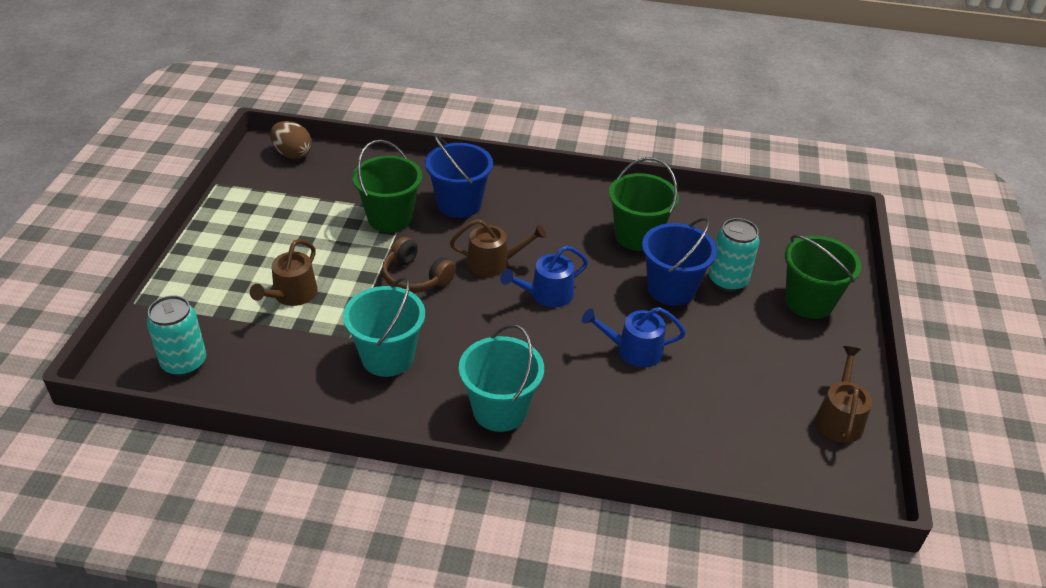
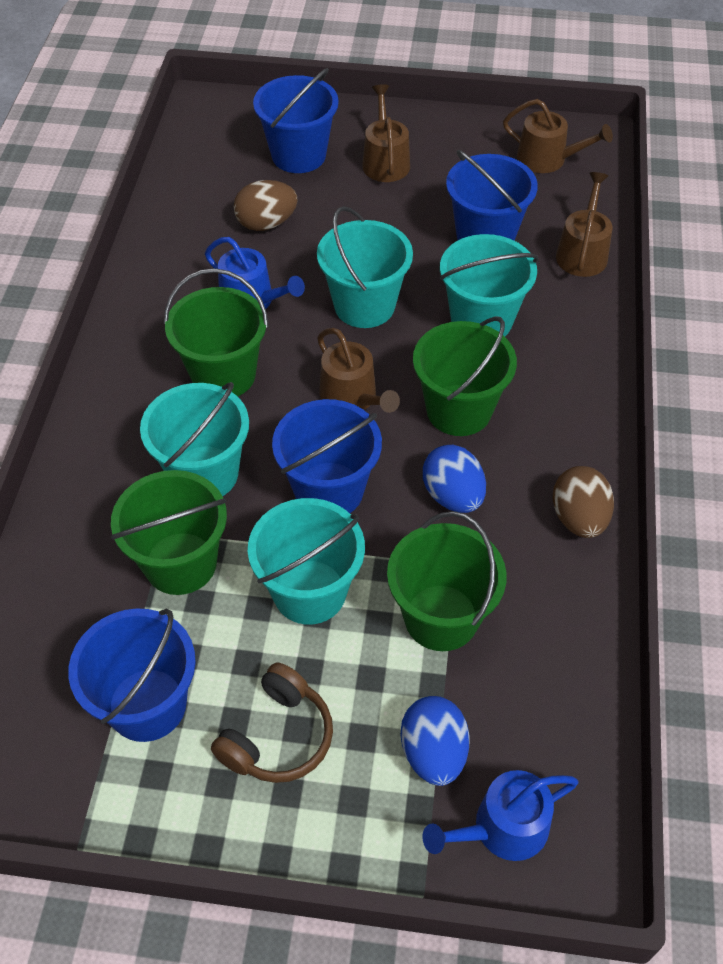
blue bucket: [425,135,493,218] [642,217,717,306] = 2 -> [68,608,196,742] [253,68,339,173] [272,399,382,513] [446,150,538,241] = 4
blue egg: none = 0 -> [401,696,470,786] [423,445,486,513] = 2
brown egg: [270,121,312,159] = 1 -> [234,180,298,231] [553,466,614,538] = 2
brown watering can: [250,239,318,306] [450,219,546,277] [815,346,872,443] = 3 -> [317,328,400,413] [362,84,410,182] [503,99,613,173] [556,172,612,277] = 4
green bucket: [352,140,423,232] [609,157,679,251] [785,234,861,319] = 3 -> [111,470,227,595] [164,268,269,396] [387,511,507,651] [413,316,517,436] = 4
turquoise bucket: [343,277,425,377] [459,324,544,432] = 2 -> [140,382,249,496] [248,498,365,625] [317,206,413,328] [440,234,539,336] = 4
turquoise can: [147,295,206,377] [709,218,760,292] = 2 -> none = 0

